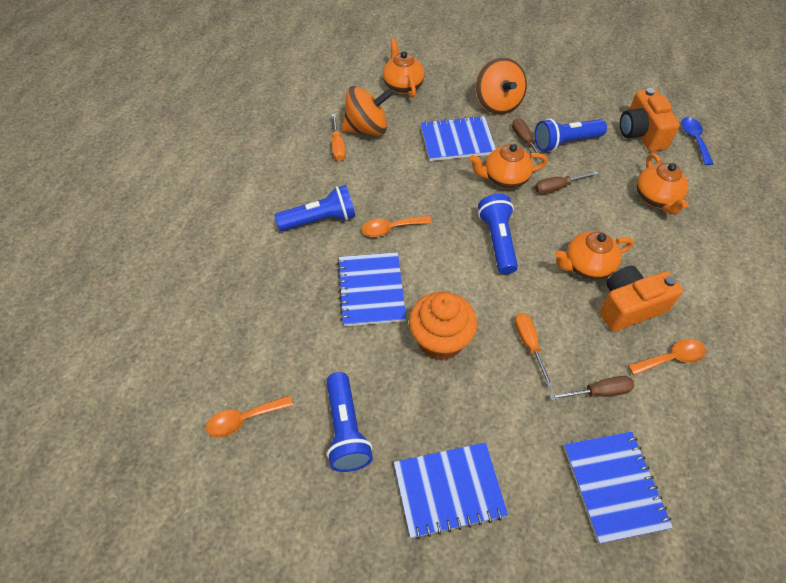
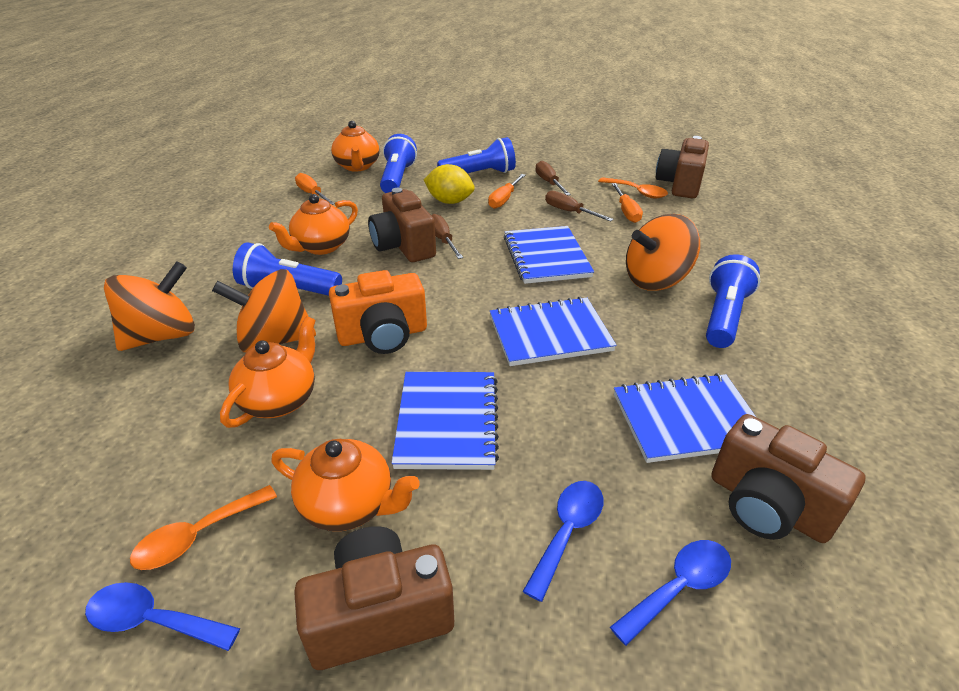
blue spoon: [681,117,713,165] = 1 -> [85,582,240,651] [523,481,604,602] [610,540,731,646] = 3
brown camera: none = 0 -> [294,526,454,670] [368,188,436,262] [655,136,709,198] [711,414,866,543] = 4
orange camera: [599,266,683,332] [620,88,680,152] = 2 -> [329,270,427,354] = 1
orange cupcake: [409,292,477,361] = 1 -> none = 0
orange screwdriver: [331,114,346,161] [515,313,553,387] = 2 -> [295,173,335,205] [488,174,525,209] [612,183,643,223] = 3
orange spinning top: [342,86,393,136] [476,57,527,115] = 2 -> [104,261,195,351] [212,269,316,352] [626,214,700,291] = 3
orange spoon: [206,395,293,438] [362,216,432,237] [628,339,706,375] = 3 -> [130,485,277,570] [598,177,668,199] = 2
yellow lemon: none = 0 -> [424,164,475,204] = 1

